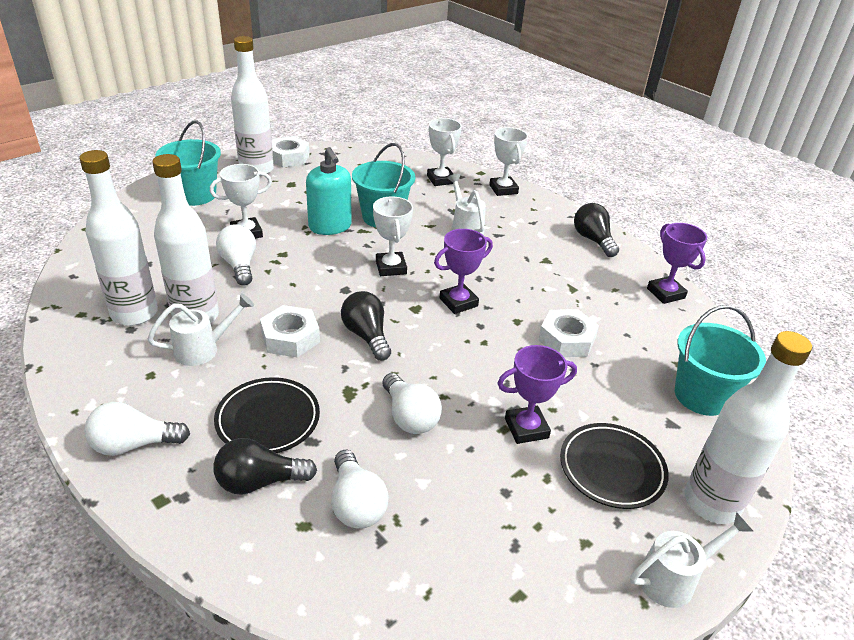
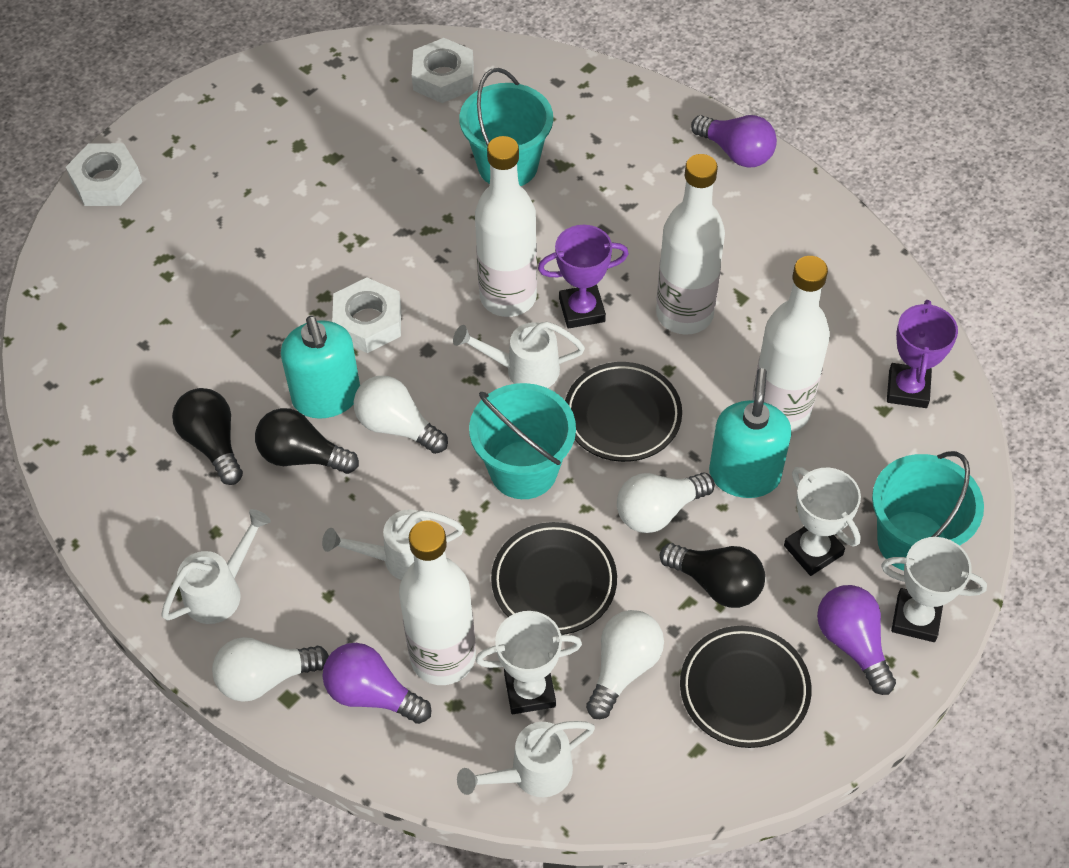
black plate: [214,377,320,453] [560,423,669,509] = 2 -> [491,522,617,635] [565,362,682,462] [680,626,812,748] = 3
purple light bulb: none = 0 -> [322,643,431,724] [691,115,777,168] [817,585,896,695] = 3
purple trophy: [434,229,493,314] [497,345,577,444] [647,223,707,304] = 3 -> [538,225,629,329] [887,300,958,408] = 2
turquoise soap dispenser: [306,147,352,235] = 1 -> [281,316,360,419] [709,368,791,498] = 2
white trophy: [210,164,272,239] [373,197,413,276] [427,118,462,186] [489,128,528,196] = 4 -> [476,611,582,714] [784,467,861,576] [881,537,987,642] = 3
white watering can: [148,293,254,366] [448,174,486,235] [630,512,754,608] = 3 -> [161,509,271,624] [322,509,464,580] [453,322,585,388] [457,721,595,797] = 4

